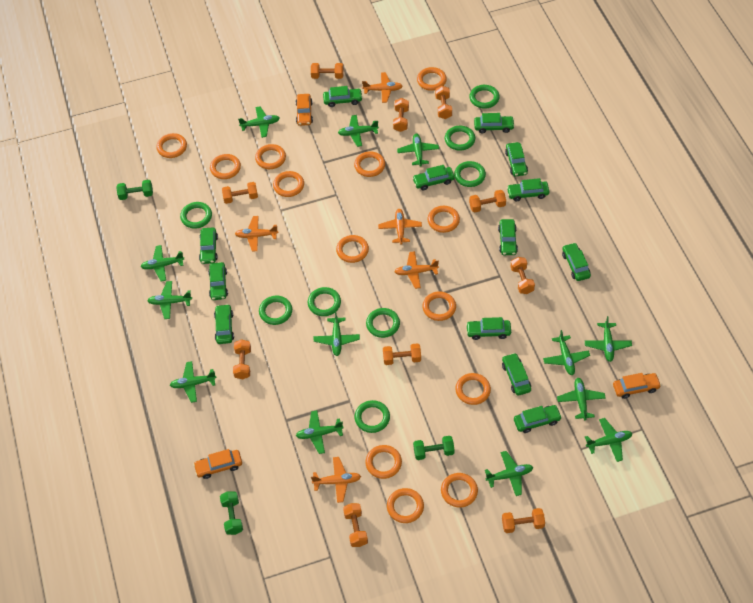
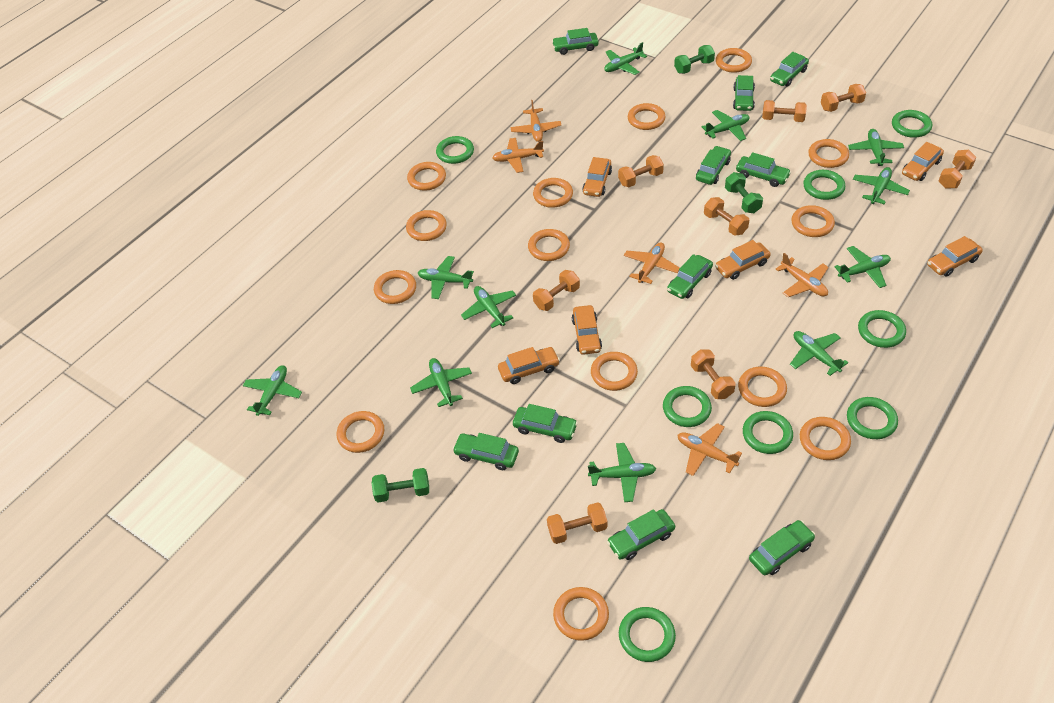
green car: [199,228,218,264] [208,262,228,300] [214,304,234,344] [323,86,363,107] [412,165,455,190] [466,317,511,340] [474,113,515,133] [498,219,518,255] [502,353,531,396] [505,142,528,176] [507,178,549,201] [514,405,562,433] [562,243,591,281] = 13 -> [452,433,519,470] [513,404,578,443] [552,28,599,55] [607,509,675,560] [667,254,713,299] [696,146,731,185] [733,75,755,111] [736,152,791,187] [749,520,815,575] [770,52,809,87] = 10
green plane: [140,245,184,282] [147,281,192,319] [170,361,216,403] [238,106,280,138] [296,410,344,454] [314,311,360,356] [338,115,379,147] [397,134,439,166] [485,451,533,496] [543,330,590,375] [557,378,606,420] [585,316,632,362] [585,418,633,462] = 13 -> [243,365,302,416] [410,358,472,407] [418,256,474,299] [461,286,516,328] [588,443,656,502] [604,42,647,75] [702,110,749,141] [790,331,848,376] [834,246,891,288] [848,129,904,166] [853,167,910,204] = 11
orange car: [193,449,242,479] [296,94,313,126] [613,373,661,399] = 3 -> [498,347,560,384] [572,305,602,355] [582,157,612,197] [715,240,771,280] [902,142,944,181] [927,236,983,277] = 6
orange dumbbell: [222,182,258,204] [233,339,251,379] [311,63,344,79] [343,503,368,547] [383,343,421,365] [393,98,409,132] [435,86,452,119] [469,190,506,213] [502,508,545,533] [510,257,535,294] = 10 -> [533,270,580,311] [547,502,607,544] [618,155,664,187] [691,350,736,399] [704,197,749,236] [762,100,807,122] [821,84,866,112] [939,150,976,189] = 8
orange ring: [156,133,187,158] [210,154,241,179] [255,144,286,169] [273,171,304,197] [336,235,369,263] [354,151,385,177] [365,445,402,479] [387,488,424,523] [417,67,447,91] [422,291,456,321] [428,206,460,233] [441,473,478,508] [455,373,491,405] = 13 -> [337,411,384,453] [374,270,416,304] [406,210,447,241] [407,162,446,191] [528,229,570,261] [533,178,573,208] [553,587,609,641] [591,352,638,391] [628,103,665,130] [716,48,752,73] [738,367,787,407] [792,205,835,237] [800,417,851,460] [808,139,849,168] = 14

